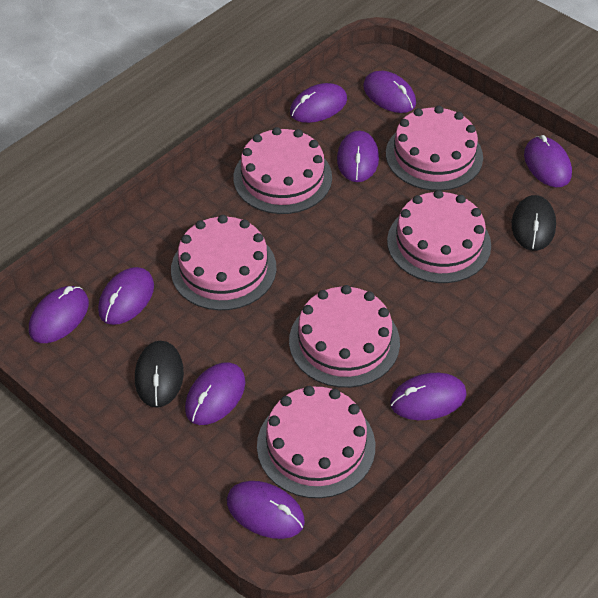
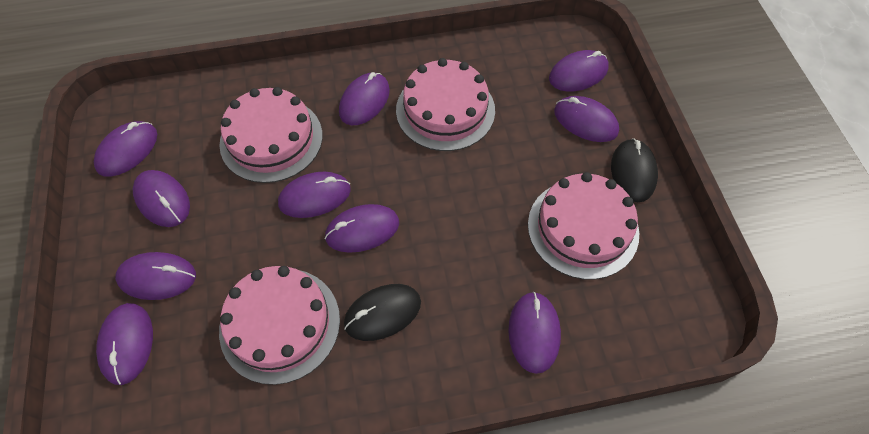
pink cake: [171,215,276,310] [233,127,332,214] [257,386,375,498] [289,285,400,388] [386,106,483,191] [387,190,491,283] = 6 -> [219,87,323,183] [219,266,340,385] [396,58,495,151] [528,172,639,280] = 4
purple mouse: [29,286,89,343] [98,267,154,325] [185,362,245,425] [227,481,305,539] [290,83,347,123] [337,131,379,182] [363,71,416,113] [390,373,467,420] [524,135,572,187] = 9 -> [94,121,157,177] [96,303,153,385] [115,252,196,300] [133,170,190,227] [278,172,351,218] [324,204,399,253] [339,72,390,125] [508,292,561,374] [549,50,609,92] [554,96,619,142] = 10

